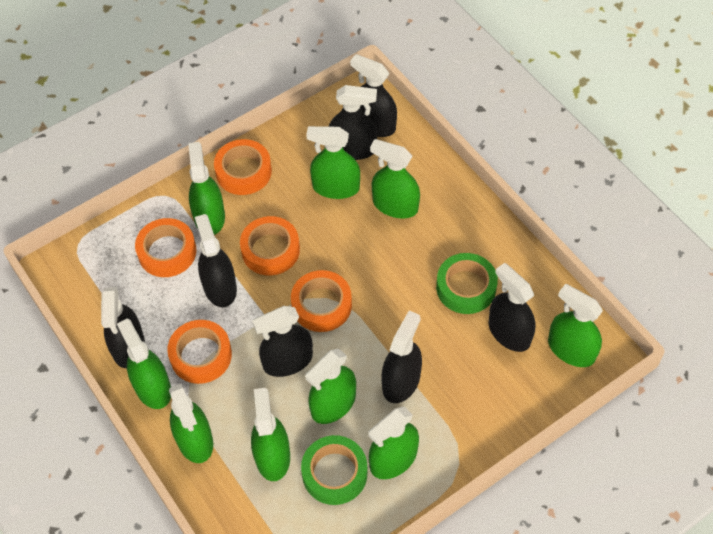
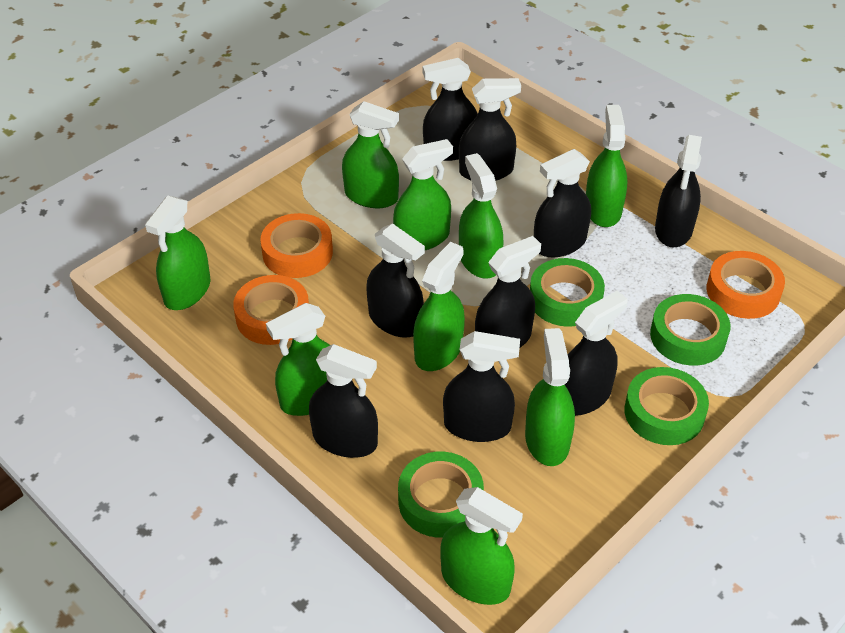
black spray bottle: [101,287,145,368] [195,214,237,307] [252,306,313,377] [329,85,377,160] [350,54,397,137] [381,311,422,403] [489,263,536,352] = 7 -> [309,344,378,458] [366,223,425,338] [423,58,478,161] [443,331,520,442] [459,78,521,181] [475,236,541,347] [534,149,591,257] [565,291,628,416] [655,135,702,247] = 9
green tape: [301,435,368,505] [436,253,498,314] = 2 -> [398,452,484,538] [530,258,605,327] [624,367,709,445] [650,294,731,366] = 4
orange tape: [135,218,197,277] [167,320,232,384] [214,139,272,195] [240,216,300,275] [291,270,352,332] = 5 -> [233,275,309,345] [260,213,333,278] [707,251,785,319] = 3

